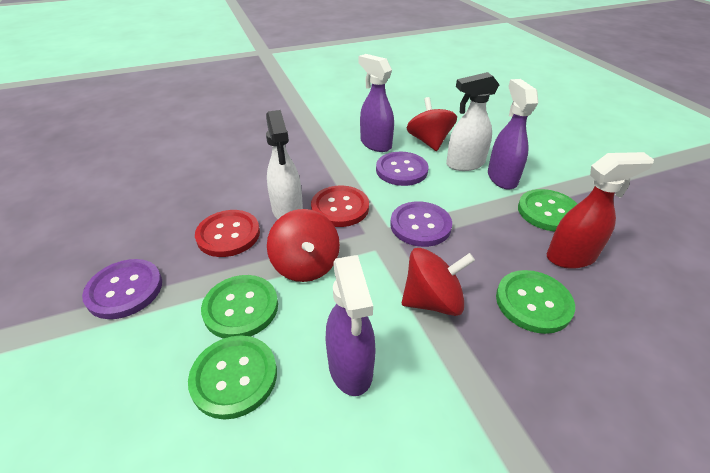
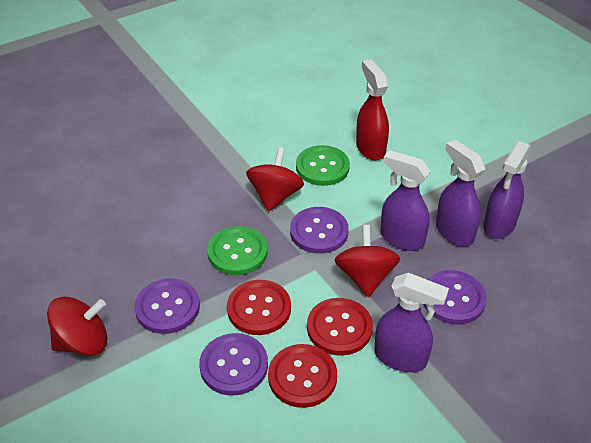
green button: [188,335,277,419] [201,275,278,339] [496,270,575,334] [518,189,577,231] = 4 -> [207,226,268,275] [296,145,350,186] = 2
purple button: [82,259,162,319] [376,152,428,186] [390,201,452,247] = 3 -> [134,278,200,334] [199,333,268,396] [290,207,349,254] [423,270,487,324] = 4
purple spray bottle: [325,255,376,396] [359,54,394,152] [488,79,538,190] = 3 -> [374,273,449,372] [381,150,431,251] [436,139,485,246] [483,141,531,239] = 4
red button: [195,210,260,257] [311,185,369,227] = 2 -> [227,280,291,335] [268,344,337,408] [307,298,373,356] = 3
white spray bottle: [266,110,303,219] [446,72,500,171] = 2 -> none = 0

